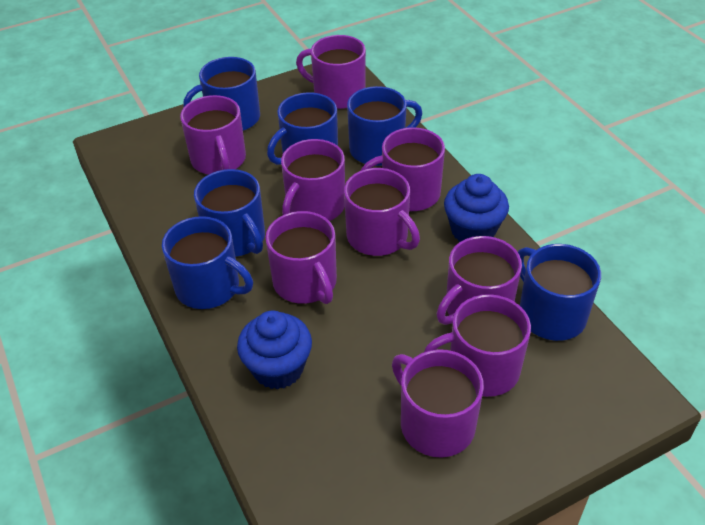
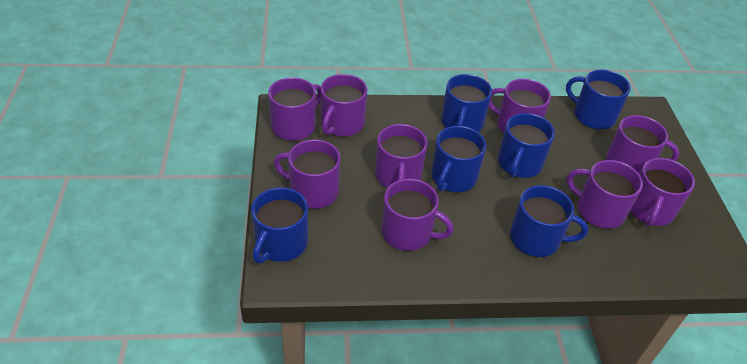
blue cupcake: [237,310,312,389] [444,174,509,242] = 2 -> none = 0

